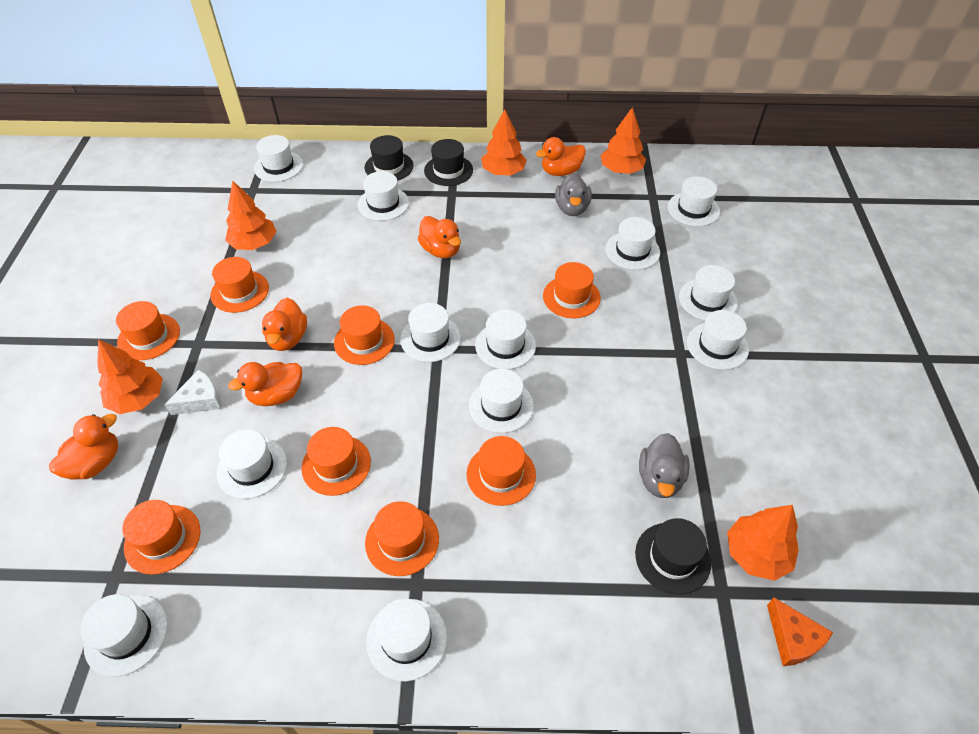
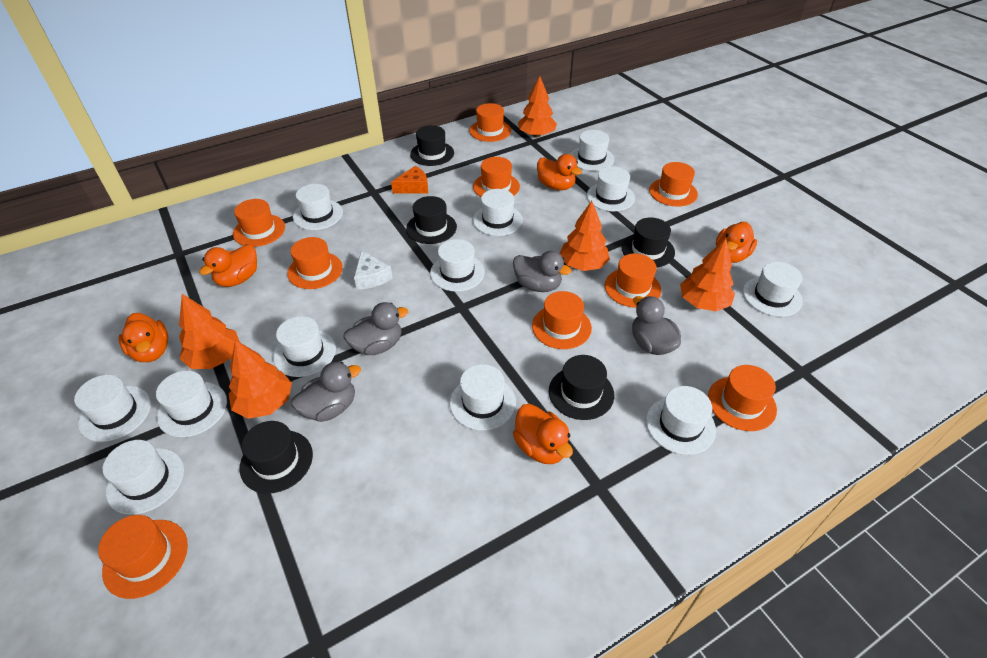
black hat: [365,135,413,181] [424,139,473,186] [635,518,711,595] = 3 -> [239,421,313,493] [406,196,457,244] [410,125,454,166] [549,355,614,420] [622,217,675,267] = 5
grey duck: [555,173,592,216] [639,433,690,498] = 2 -> [291,362,361,422] [344,302,408,355] [513,251,572,292] [632,296,681,355] = 4
orange hat: [116,301,180,360] [122,500,201,575] [210,257,269,313] [301,427,371,496] [334,305,395,365] [365,501,439,576] [467,436,536,506] [543,262,601,318] = 8 -> [98,515,188,599] [233,199,285,247] [287,237,343,289] [469,103,511,142] [473,157,520,197] [532,291,592,349] [605,253,661,308] [649,162,698,207] [708,365,777,431] = 9

